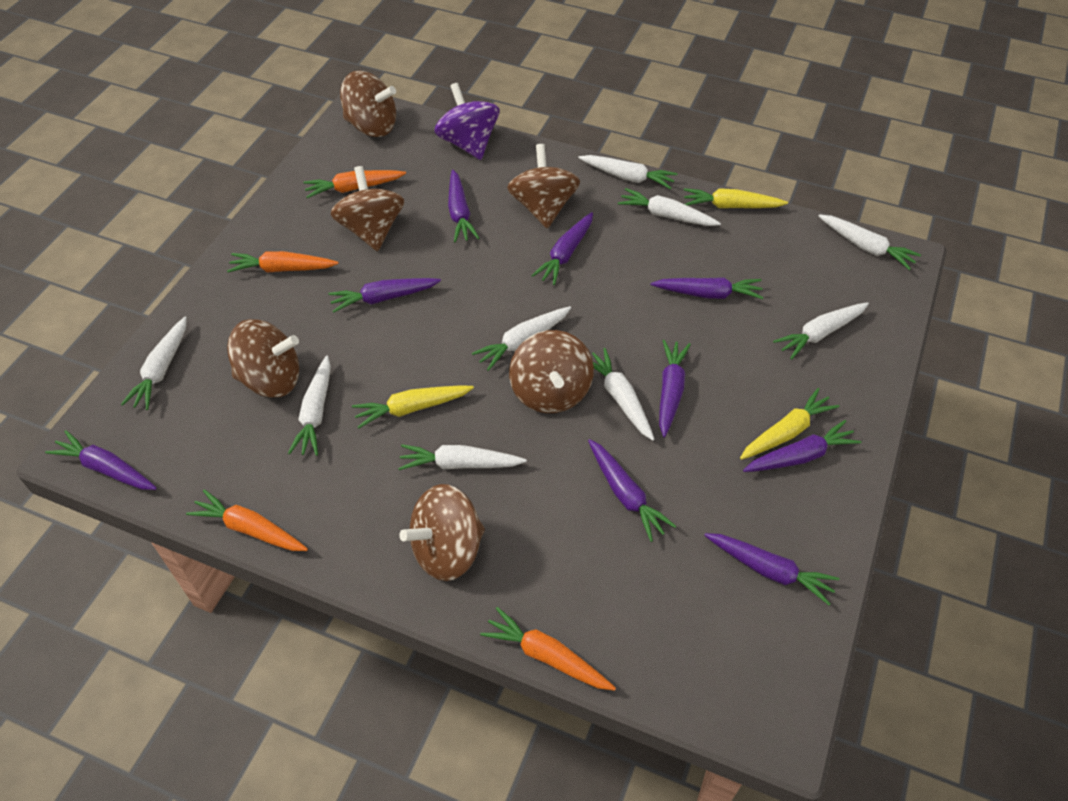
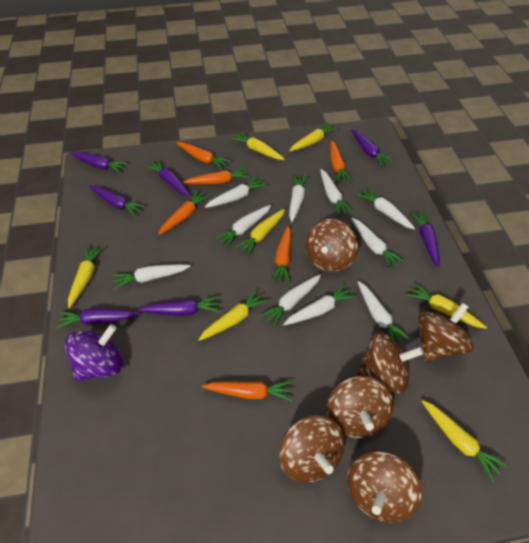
orange carrot: [186,489,308,551] [227,251,339,273] [303,170,406,198] [480,607,616,691] = 4 -> [158,189,211,235] [176,142,231,170] [183,167,250,184] [202,381,293,401] [271,225,291,284] [330,140,353,183] = 6
purple carrot: [45,430,157,490] [328,278,441,313] [448,170,479,242] [531,212,593,285] [588,439,676,542] [651,277,764,299] [659,340,691,437] [704,533,839,605] [743,420,861,472] = 9 -> [55,308,141,329] [70,151,129,173] [89,185,146,217] [138,296,220,316] [145,159,190,196] [351,129,394,167] [410,211,440,267] = 7
white carrot: [121,316,187,410] [288,356,331,456] [398,444,527,470] [472,306,571,371] [578,155,677,189] [592,348,655,441] [618,188,721,226] [773,302,869,360] [819,214,921,270] = 9 -> [112,264,190,289] [205,176,267,208] [214,205,272,248] [260,274,321,327] [283,283,357,325] [289,173,309,222] [320,169,354,216] [351,218,405,269] [356,187,415,230] [358,281,411,344] = 10
yellow carrot: [352,385,474,429] [684,188,788,208] [740,388,839,460] = 3 -> [68,245,104,308] [198,289,269,341] [230,131,285,160] [235,208,285,256] [289,122,339,152] [406,283,487,329] [422,400,508,482] = 7

